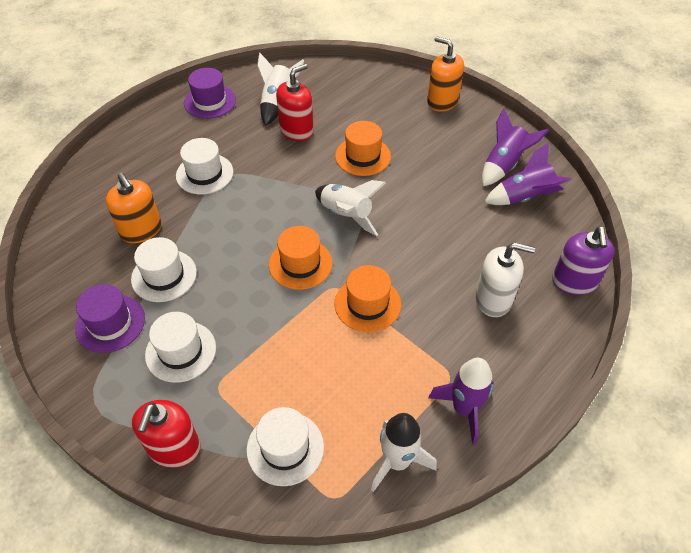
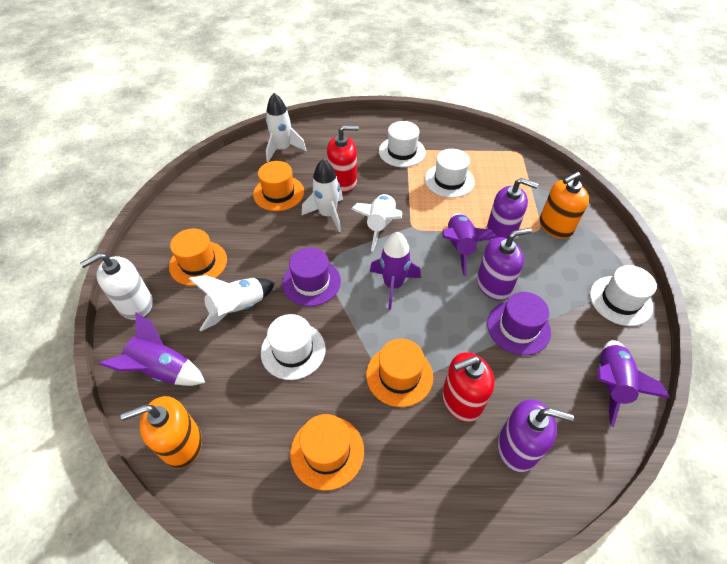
orange hat: [269,226,333,290] [335,121,391,176] [335,265,401,332] = 3 -> [169,229,227,286] [253,161,304,211] [290,414,364,491] [366,339,433,407] = 4
purple rocket: [428,358,493,445] [482,109,549,186] [485,143,572,205] = 3 -> [99,312,205,386] [370,232,421,310] [442,213,497,276] [597,340,669,427] = 4
purple soap dispenser: [552,227,615,295] = 1 -> [477,228,532,301] [486,178,539,241] [498,399,574,472] = 3
white rocket: [257,53,304,126] [315,180,386,236] [371,413,437,492] = 3 -> [189,275,275,331] [266,93,306,162] [302,159,343,232] [351,194,402,251] = 4

